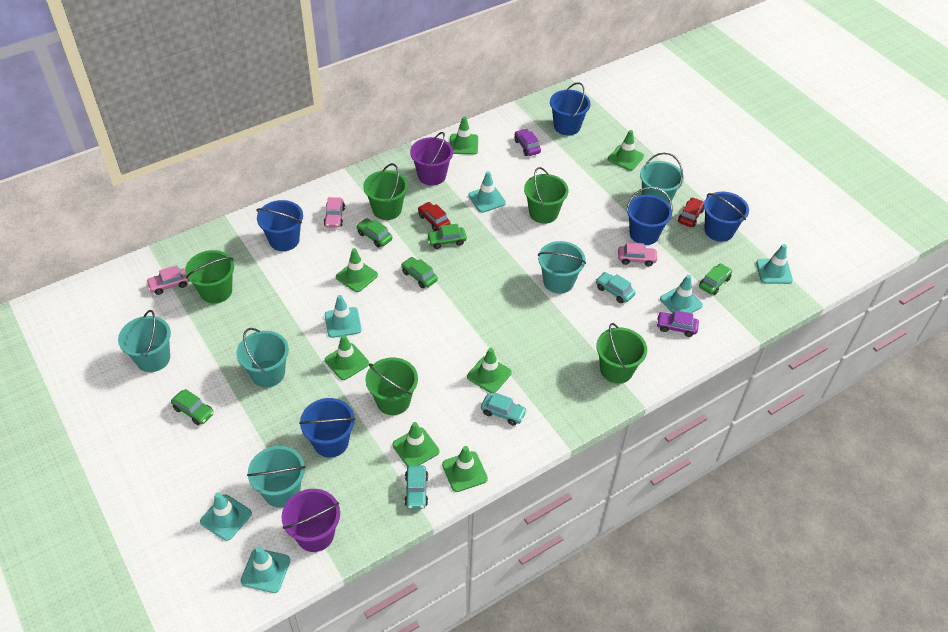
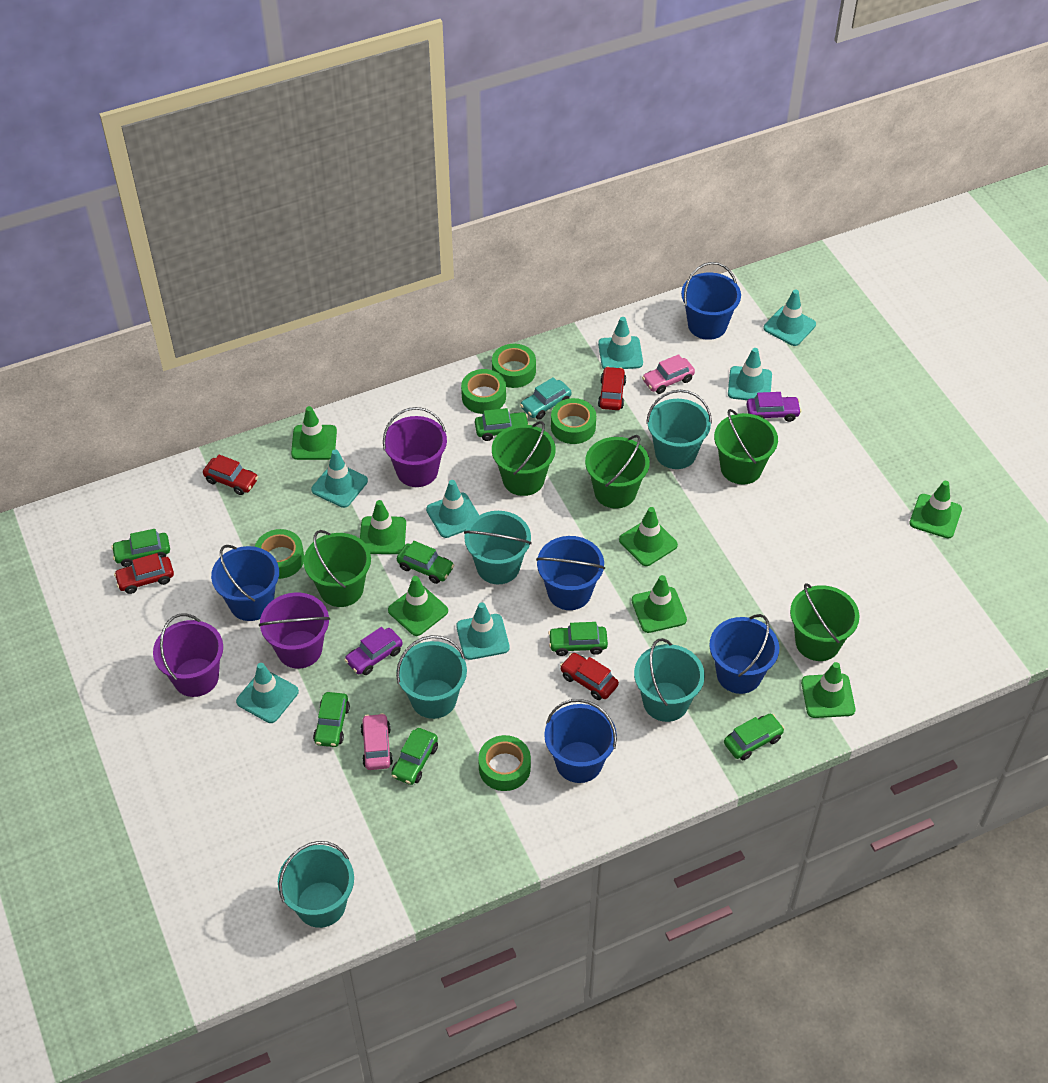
green car: [171,389,214,425] [356,218,393,247] [401,257,438,288] [427,224,467,249] [699,263,732,295] = 5 -> [111,529,170,567] [313,692,350,747] [391,728,438,785] [397,541,454,584] [475,408,529,441] [548,622,608,656] [724,714,785,760] = 7
green tape: none = 0 -> [255,529,304,579] [461,369,506,414] [478,735,531,791] [492,344,536,388] [551,398,596,444] = 5
pink car: [146,265,189,295] [324,197,345,228] [618,242,658,266] = 3 -> [360,713,393,770] [642,354,695,394] = 2
purple bucket: [282,489,340,552] [410,132,453,186] = 2 -> [153,614,223,697] [259,593,330,669] [383,407,447,487] = 3
red car: [418,202,451,231] [678,197,704,227] = 2 -> [114,553,174,594] [203,455,258,495] [560,653,619,700] [598,366,626,410] = 4
turquoise car: [405,465,428,509] [481,392,527,426] [596,272,635,303] = 3 -> [520,377,572,420] = 1
turquoise traffic cone: [200,492,252,541] [241,547,290,593] [325,295,362,338] [468,171,506,213] [660,275,703,313] [756,244,793,284] = 6 -> [236,663,299,723] [311,449,368,508] [426,480,479,538] [456,602,509,660] [598,317,643,369] [728,348,772,400] [764,289,816,346] = 7

